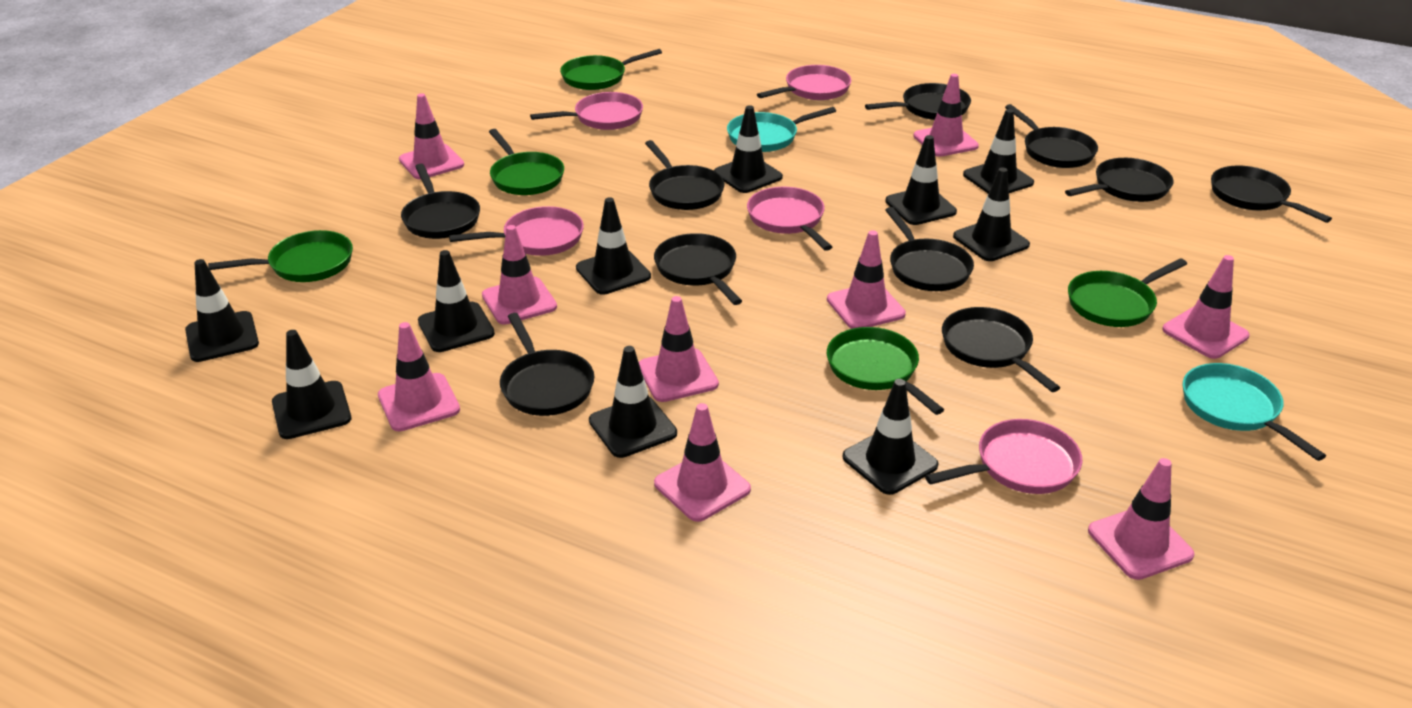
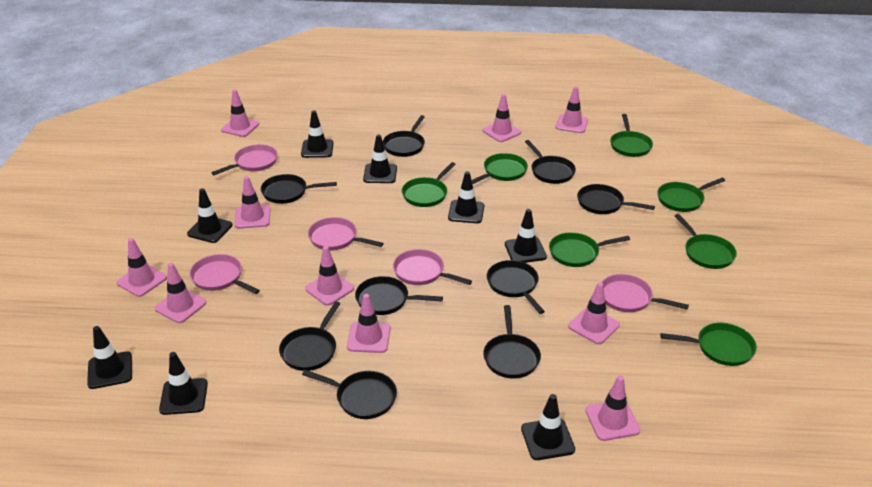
black pan: [401,164,480,239] [500,313,594,416] [645,140,725,210] [654,233,742,305] [865,83,971,120] [885,207,974,291] [942,307,1060,392] [1005,104,1098,168] [1065,158,1173,202] [1211,165,1332,223] = 10 -> [261,174,337,204] [279,301,341,371] [302,370,397,419] [355,276,443,315] [383,115,425,157] [483,305,541,379] [487,260,545,314] [525,140,576,184] [577,184,655,214] = 9
black traffic cone: [185,259,259,362] [272,330,351,439] [418,250,495,352] [576,197,651,295] [589,346,677,458] [714,105,783,193] [842,379,938,495] [885,135,957,225] [953,167,1030,261] [963,109,1034,193] = 10 -> [87,326,132,389] [159,352,208,415] [187,188,233,243] [301,110,334,158] [363,134,397,183] [448,171,484,223] [505,209,547,263] [521,394,575,460] = 8
green pan: [208,230,353,282] [489,129,564,195] [560,49,662,90] [827,327,944,415] [1068,258,1187,327] = 5 -> [402,162,456,207] [472,153,528,184] [549,232,630,267] [610,114,653,157] [657,178,725,212] [660,323,757,366] [675,214,737,269] = 7
pink traffic cone: [378,322,460,431] [399,93,464,179] [482,225,557,325] [639,296,719,402] [654,403,751,522] [827,230,906,329] [913,74,979,157] [1088,458,1195,580] [1162,255,1250,359] = 9 -> [117,238,167,297] [155,263,206,323] [221,90,259,137] [234,176,270,229] [305,246,354,306] [347,294,391,353] [483,94,521,142] [555,86,588,133] [568,282,620,344] [585,375,640,441] = 10
turquoise pan: [727,107,836,152] [1183,363,1326,461] = 2 -> none = 0

